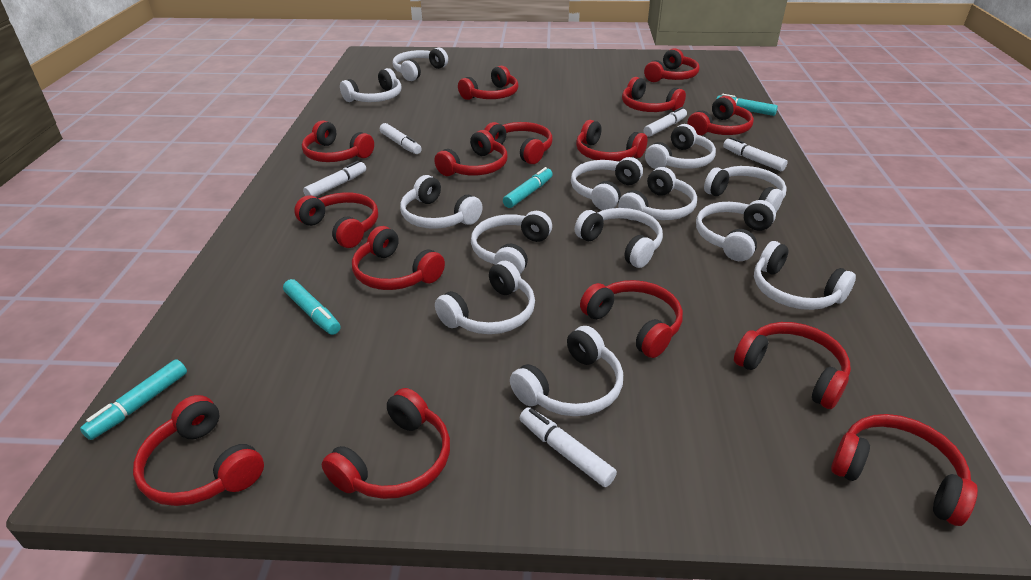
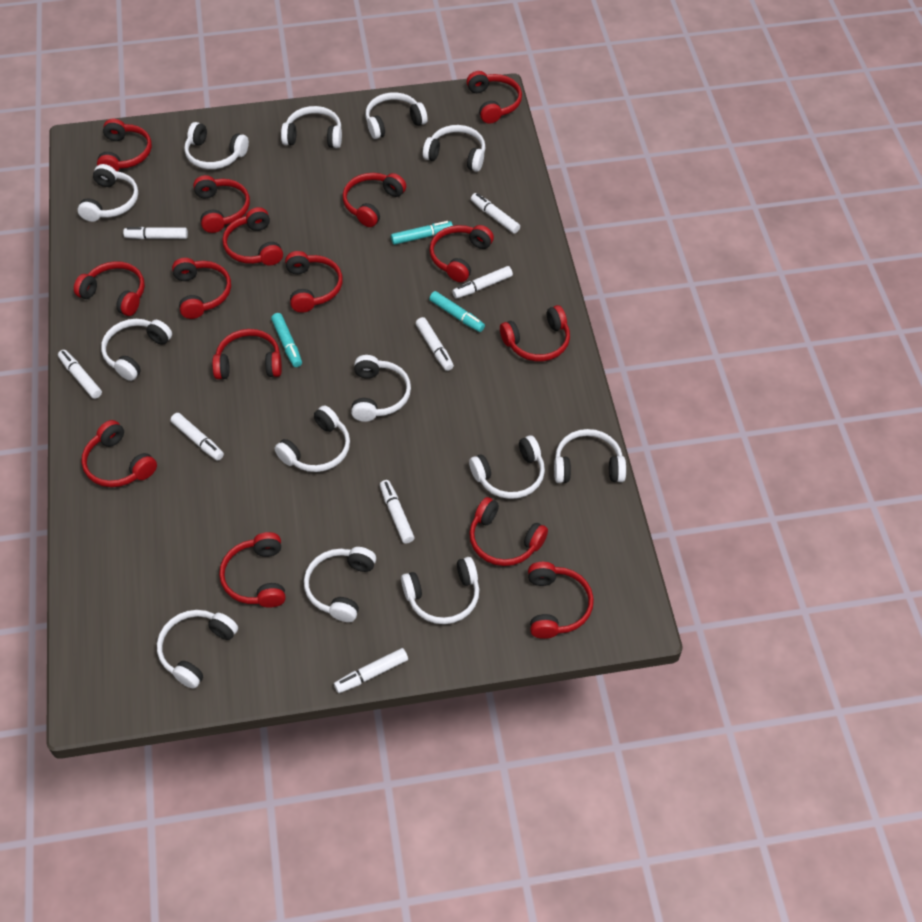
turquoise marker: [80,359,187,440] [283,279,341,335] [503,167,553,208] [717,94,778,116] = 4 -> [271,313,302,367] [391,221,453,245] [429,291,485,332] = 3
white marker: [303,161,366,197] [380,123,422,154] [520,407,617,487] [643,107,687,137] [723,137,788,171] = 5 -> [58,350,102,399] [123,227,188,239] [171,413,224,461] [334,648,408,693] [380,480,415,544] [416,317,454,371] [452,266,513,299] [471,193,520,234] = 8

